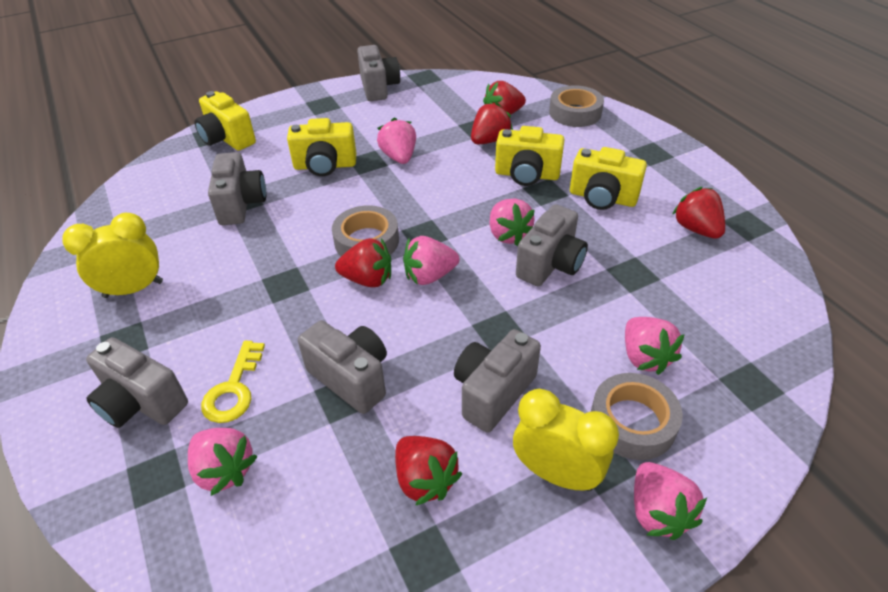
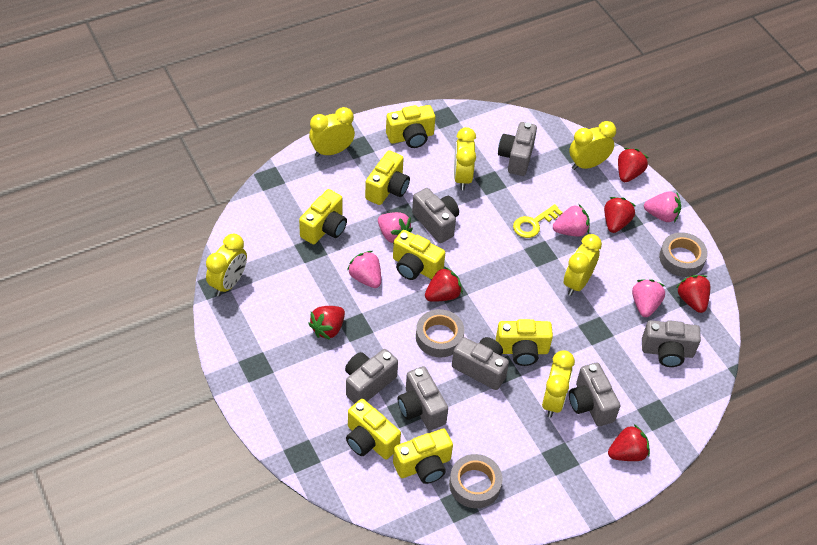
grey camera: [86,337,188,428] [208,152,266,225] [298,320,387,414] [357,45,400,101] [454,329,541,433] [516,204,588,286] = 6 -> [345,349,398,404] [398,366,448,430] [412,188,459,243] [452,337,509,390] [498,122,537,176] [569,363,620,426] [642,320,701,367] = 7
pink strawberry: [188,428,258,496] [377,117,416,164] [403,236,459,285] [490,199,535,246] [625,317,685,375] [634,462,707,540] = 6 -> [347,251,381,288] [378,212,413,244] [553,204,590,237] [632,279,665,317] [644,191,681,222] = 5
red strawberry: [335,238,391,287] [395,436,462,506] [471,102,513,144] [483,81,526,115] [672,187,725,239] = 5 -> [308,306,345,340] [425,267,463,302] [604,197,635,233] [608,424,650,461] [618,148,648,182] [676,275,710,313] = 6
yellow camera: [194,91,256,151] [287,118,356,176] [495,126,564,186] [570,147,647,210] = 4 -> [299,189,347,244] [346,399,401,459] [365,150,410,205] [386,105,435,148] [393,230,445,280] [393,429,453,484] [496,319,553,366] = 7
yellow clock: [62,213,163,298] [513,389,619,491] = 2 -> [206,234,247,296] [309,107,355,157] [454,127,476,190] [542,350,575,418] [564,234,602,296] [569,121,616,170] = 6

